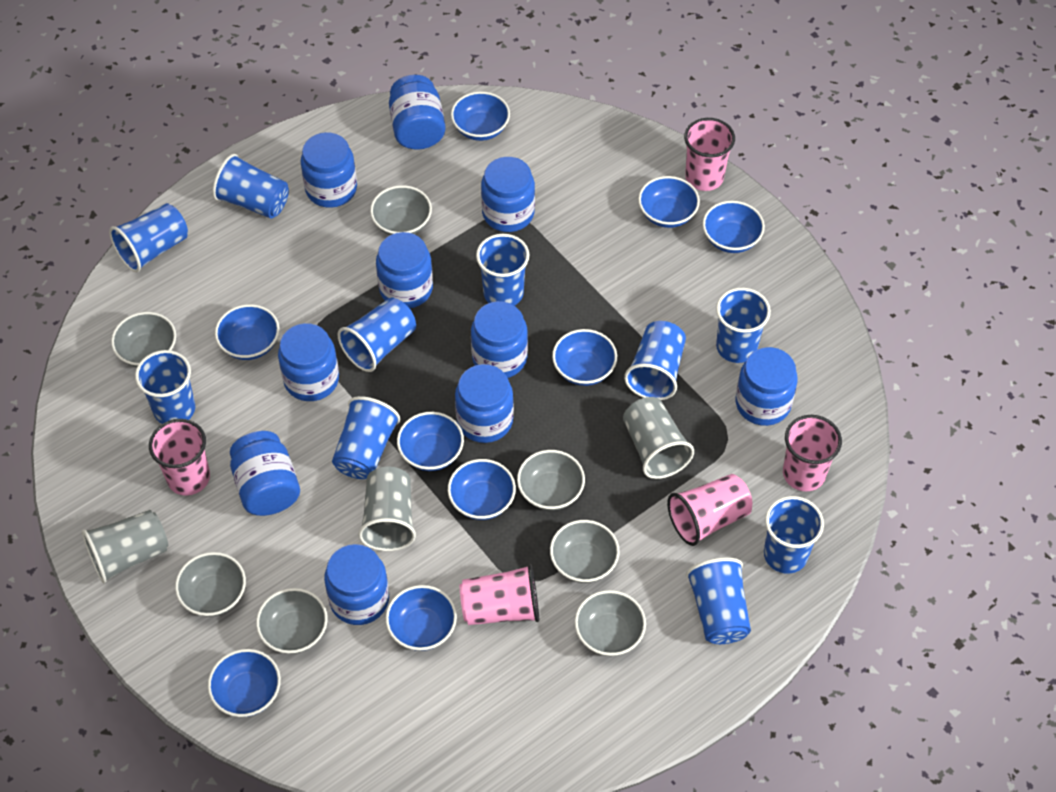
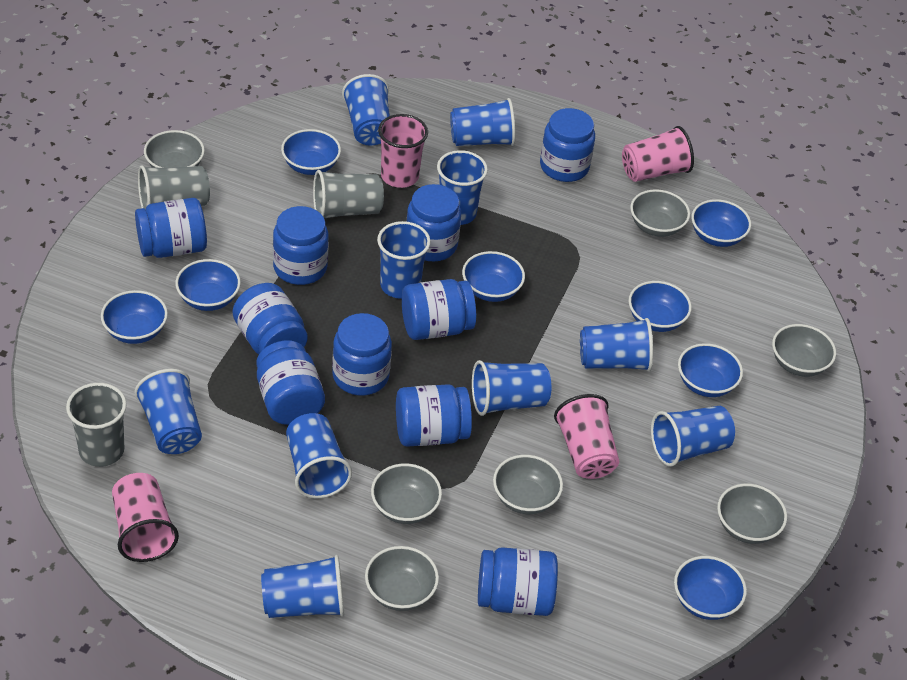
blue bowl: [208,649,281,717] [215,304,280,360] [385,585,457,651] [397,412,464,471] [448,459,516,520] [451,91,510,141] [552,329,617,386] [638,176,700,228] [703,201,765,253] = 9 -> [101,290,168,344] [175,259,241,311] [281,129,341,175] [462,251,525,302] [628,281,692,332] [674,556,747,620] [678,343,743,397] [691,199,751,247] = 8
pink cup: [149,419,210,496] [460,564,539,625] [667,474,753,546] [684,118,735,191] [783,415,842,491] = 5 -> [112,473,179,562] [378,114,428,188] [554,394,619,479] [622,126,694,182] = 4

